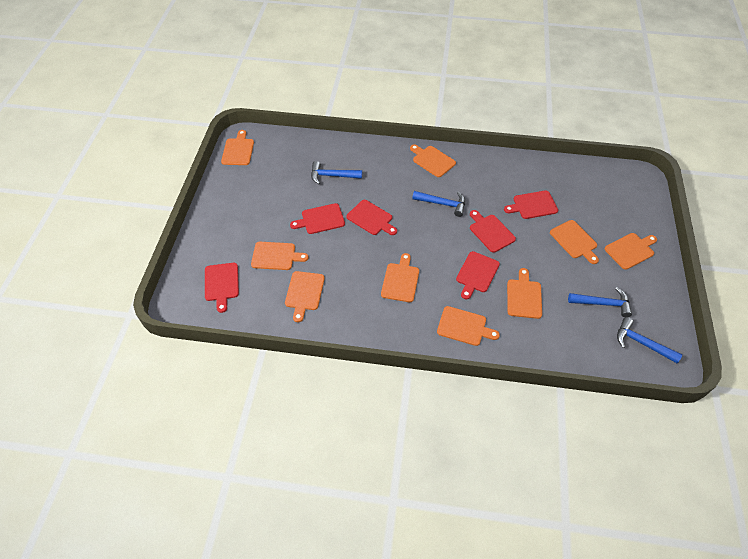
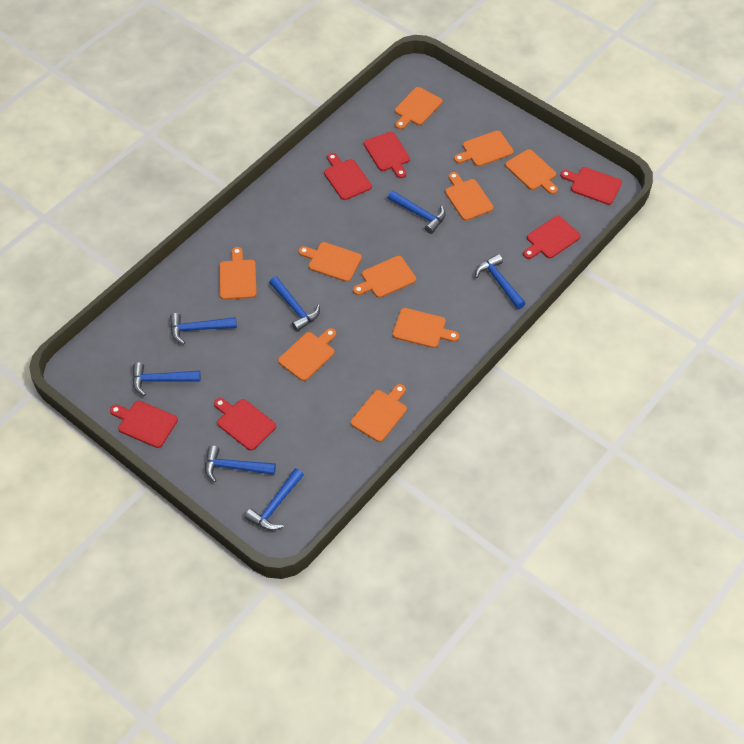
blue hammer: [311,161,362,184] [412,191,465,217] [568,287,632,317] [617,317,682,363] = 4 -> [133,363,201,396] [170,313,237,345] [205,446,276,482] [244,468,304,531] [269,277,320,331] [388,191,446,234] [475,254,526,309] = 7
orange cutting board: [221,130,254,165] [251,242,308,270] [285,271,325,322] [381,253,419,302] [410,144,456,177] [437,306,500,346] [507,268,542,319] [550,220,599,264] [605,233,657,270] = 9 -> [219,247,257,300] [278,328,336,381] [298,242,362,282] [351,384,407,442] [353,256,416,298] [392,308,459,348] [395,87,442,129] [445,172,494,221] [454,131,513,167] [505,149,558,194] = 10

